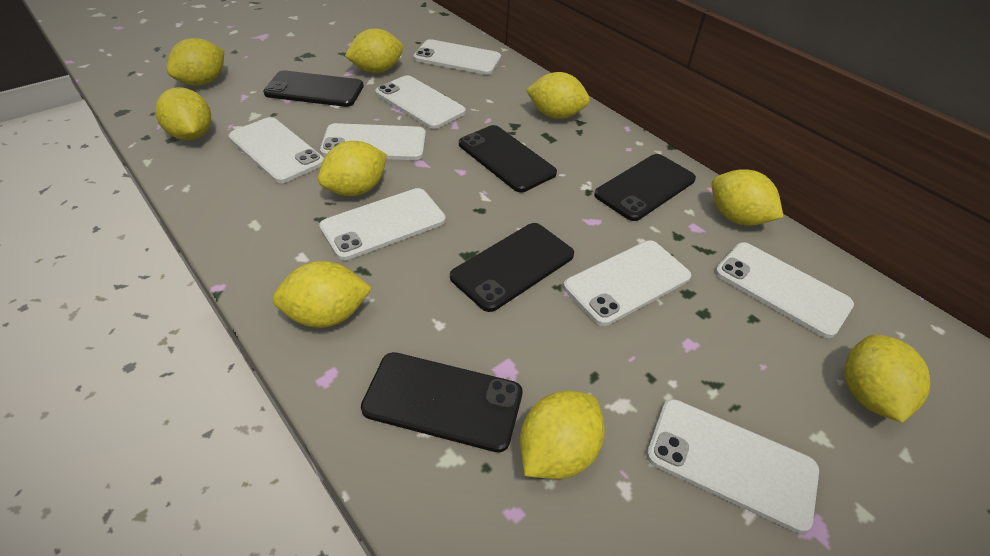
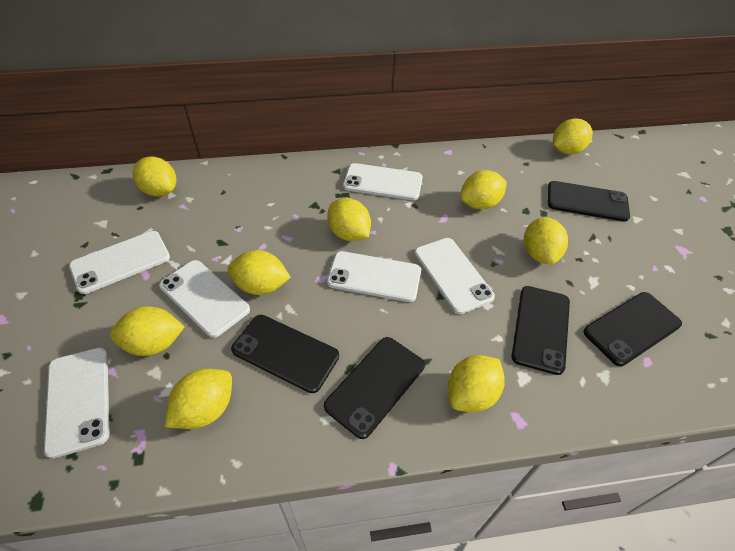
white phone: [228,117,324,183] [319,188,446,260] [320,123,426,160] [375,75,466,129] [413,39,501,75] [563,240,691,326] [646,399,819,533] [715,242,854,338] = 8 -> [44,348,110,459] [69,231,170,294] [159,260,250,338] [327,251,421,302] [343,163,423,200] [414,238,495,314] = 6

